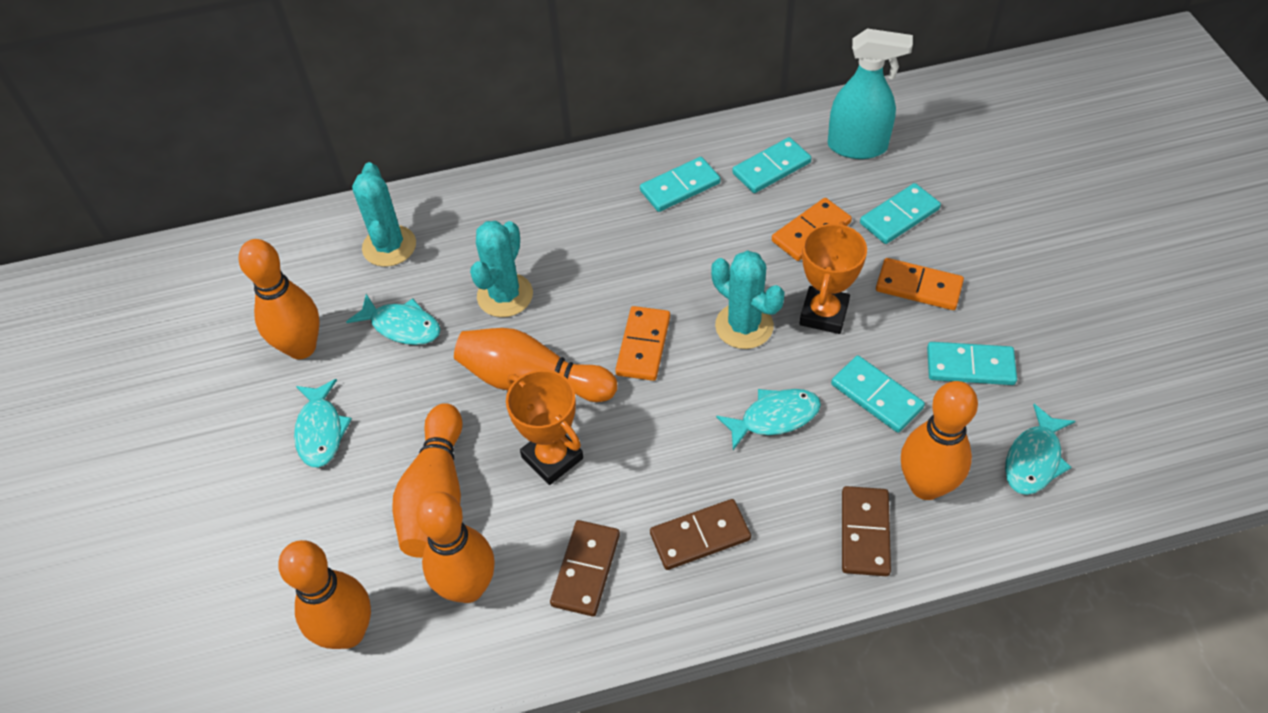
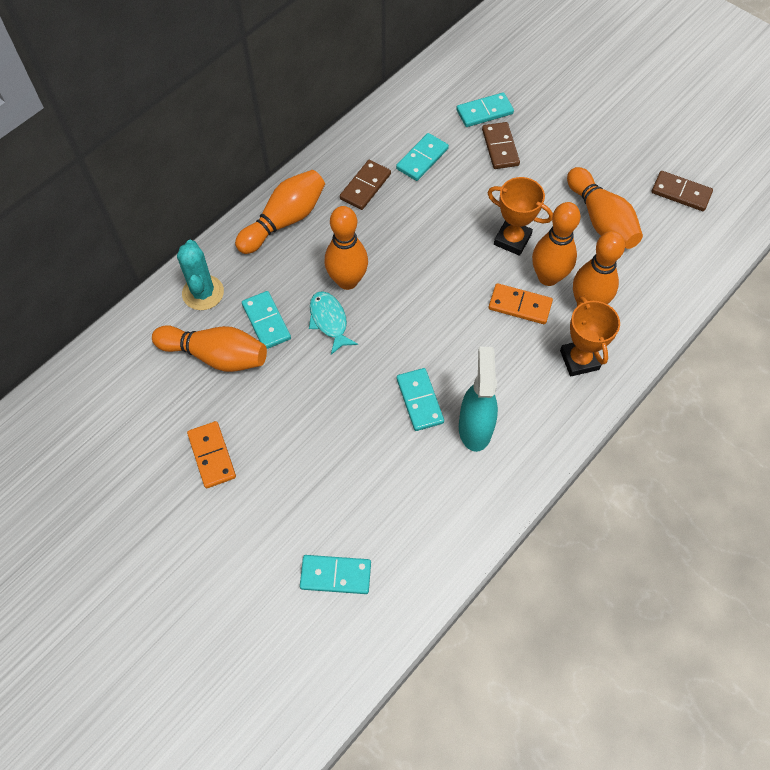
orange domino: [615,306,670,381] [772,198,852,261] [876,258,964,310] = 3 -> [187,421,236,488] [489,283,553,324] = 2
turquoise cactus: [352,162,416,267] [470,221,533,317] [711,250,785,349] = 3 -> [177,240,224,310] = 1
turquoise fish: [294,379,352,467] [346,294,441,345] [716,389,821,450] [1005,404,1075,495] = 4 -> [309,291,358,355] = 1

